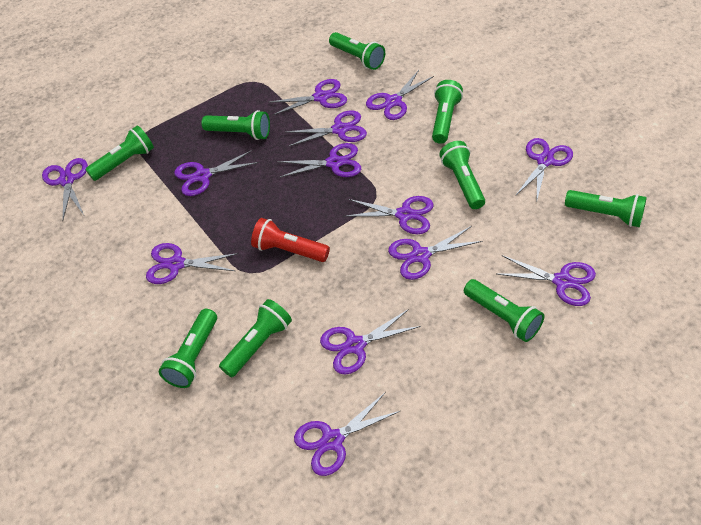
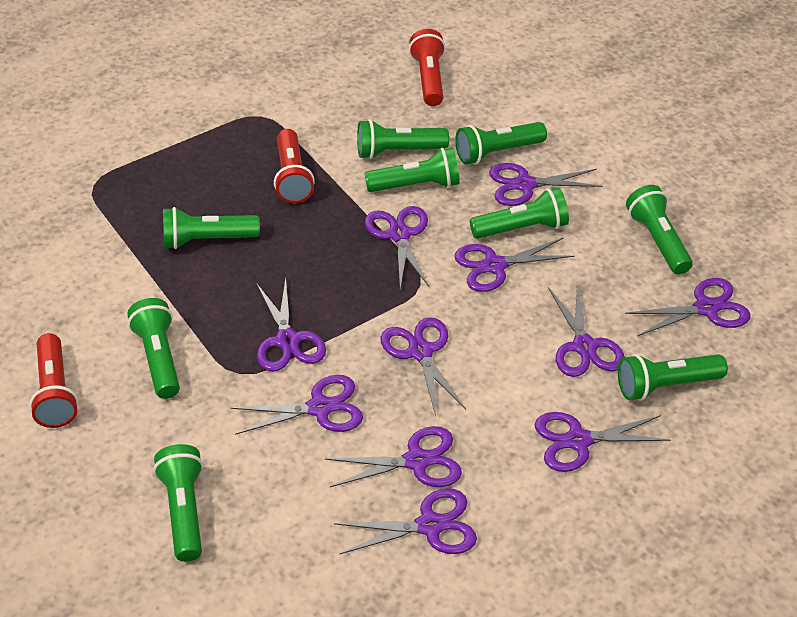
purple scissors: [42,158,88,221] [146,243,238,284] [174,150,259,196] [268,79,347,116] [277,143,361,178] [286,110,367,147] [294,392,400,476] [320,309,421,374] [344,196,434,234] [366,70,434,120] [388,226,482,280] [497,255,596,306] [516,138,573,199] = 13 -> [230,375,363,435] [257,278,326,371] [325,426,462,487] [334,488,477,554] [365,206,429,289] [381,317,466,416] [454,237,575,292] [489,163,603,206] [534,412,670,472] [548,283,625,377] [625,278,751,336] = 11
red flashlight: [251,218,330,262] = 1 -> [29,333,78,428] [274,129,315,203] [409,29,445,106] = 3

